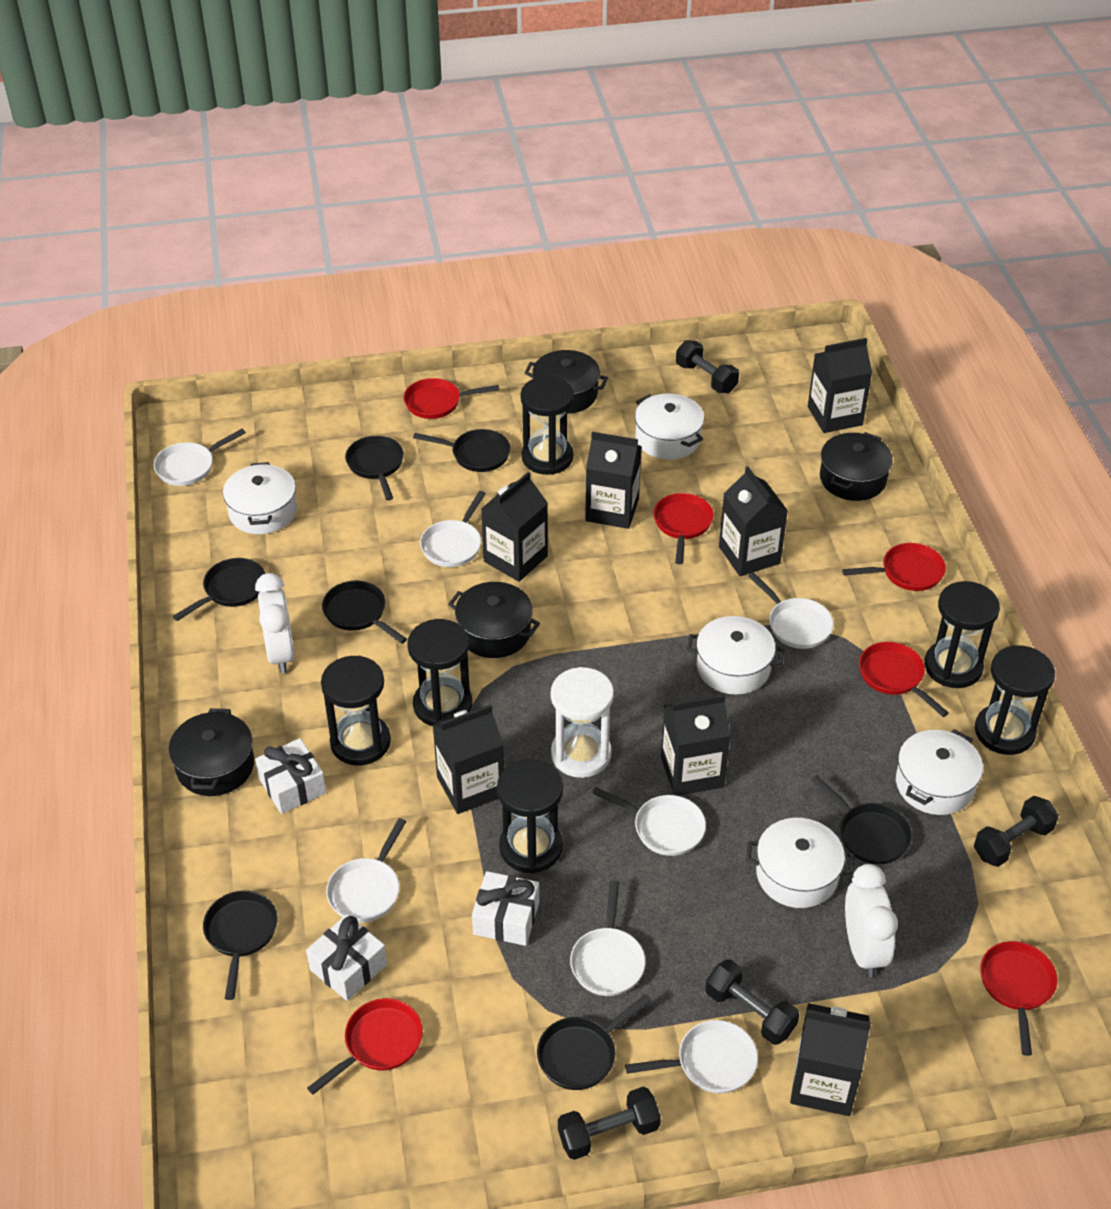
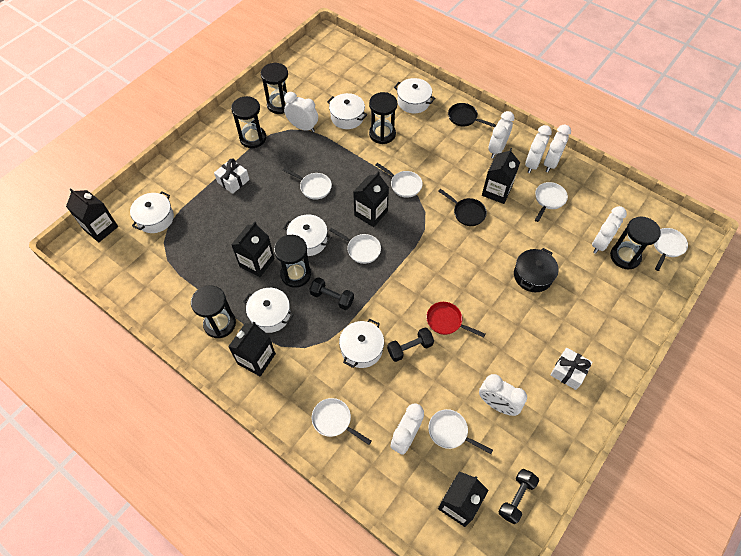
black carton: [433,704,504,814] [481,472,548,582] [585,432,642,529] [661,694,730,796] [719,466,788,576] [790,1003,871,1116] [808,338,872,433] = 7 -> [66,188,118,242] [228,322,276,377] [231,222,275,277] [353,171,389,227] [438,471,489,527] [482,148,520,204] = 6
black dumbbell: [558,1087,661,1160] [676,340,739,393] [705,959,799,1045] [974,796,1059,867] = 4 -> [309,277,354,310] [387,327,434,362] [498,469,539,524] = 3
black pan: [173,558,266,621] [203,891,278,1000] [322,581,407,644] [345,436,404,501] [413,429,511,472] [537,994,651,1090] [811,775,912,864] = 7 -> [438,189,487,226] [448,103,496,127] = 2
black pot: [169,708,254,796] [448,582,540,658] [525,350,608,414] [820,432,893,501] = 4 -> [514,248,559,292] = 1
red pan: [307,998,423,1095] [404,378,499,419] [653,493,714,564] [842,543,946,591] [859,642,949,717] [980,941,1057,1056] = 6 -> [426,302,486,337] = 1
white clock: [255,573,295,673] [845,864,898,977] = 2 -> [284,92,318,132] [390,403,424,455] [479,374,527,416] [488,111,515,159] [525,125,552,173] [544,124,571,172] [592,206,627,254] = 7
white gift: [255,738,326,814] [306,914,387,1001] [472,871,539,946] = 3 -> [214,158,250,194] [551,348,593,390] = 2
white hourglass: [551,667,614,778] = 1 -> none = 0
white pot: [223,462,297,534] [635,393,704,460] [687,616,785,695] [746,818,854,908] [896,729,983,815] = 5 -> [130,191,174,233] [243,288,294,333] [283,214,332,256] [327,93,367,129] [339,319,384,368] [394,78,435,113] = 6

